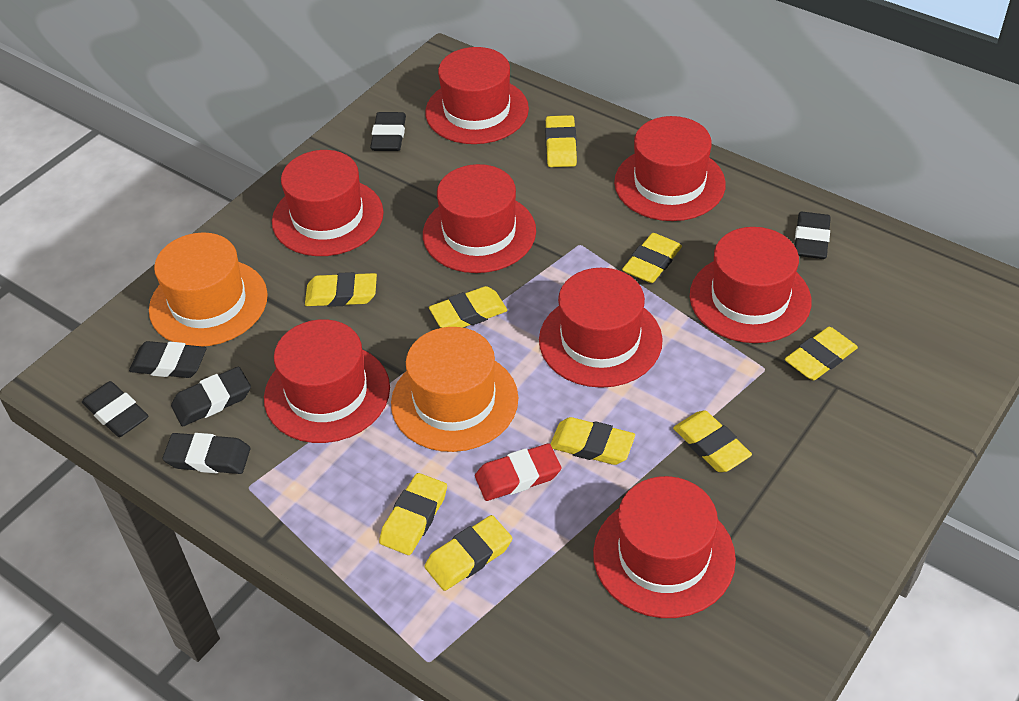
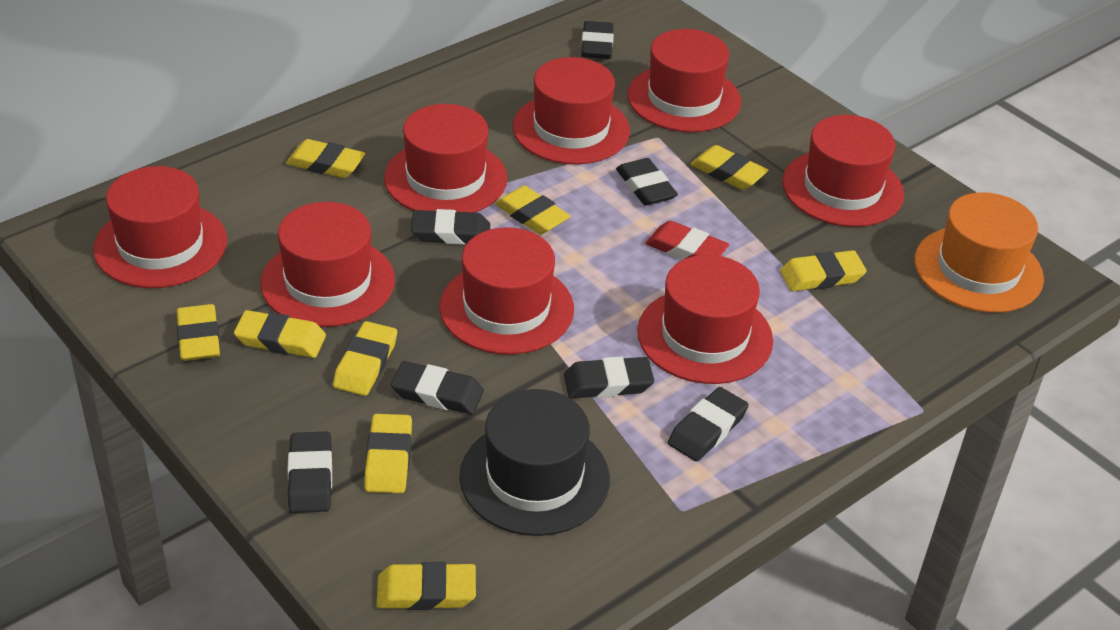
black eraser: [82,381,149,437] [129,341,207,378] [163,433,251,474] [171,367,251,426] [370,112,406,151] [795,212,831,259] = 6 -> [288,431,332,513] [391,361,484,415] [411,209,490,245] [564,356,654,398] [581,21,614,59] [616,158,678,206] [668,387,749,462] = 7
black hat: none = 0 -> [460,389,610,536] = 1
orange hat: [149,232,268,346] [391,327,518,452] = 2 -> [914,192,1044,313] = 1

